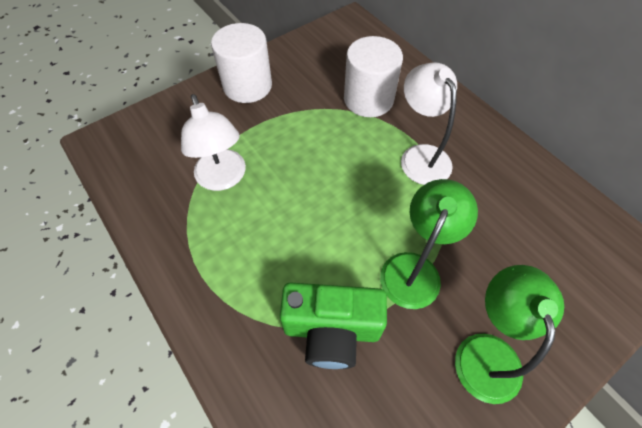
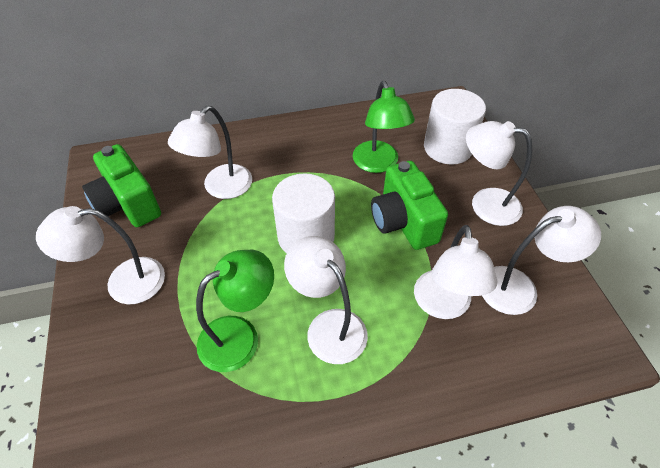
green camera: [280,282,387,369] = 1 -> [82,144,161,227] [371,161,448,250] = 2
white lamp: [181,94,246,191] [401,62,457,185] = 2 -> [36,206,165,304] [168,106,252,199] [284,236,368,364] [414,225,498,319] [466,121,532,226] [482,206,601,315] = 6

